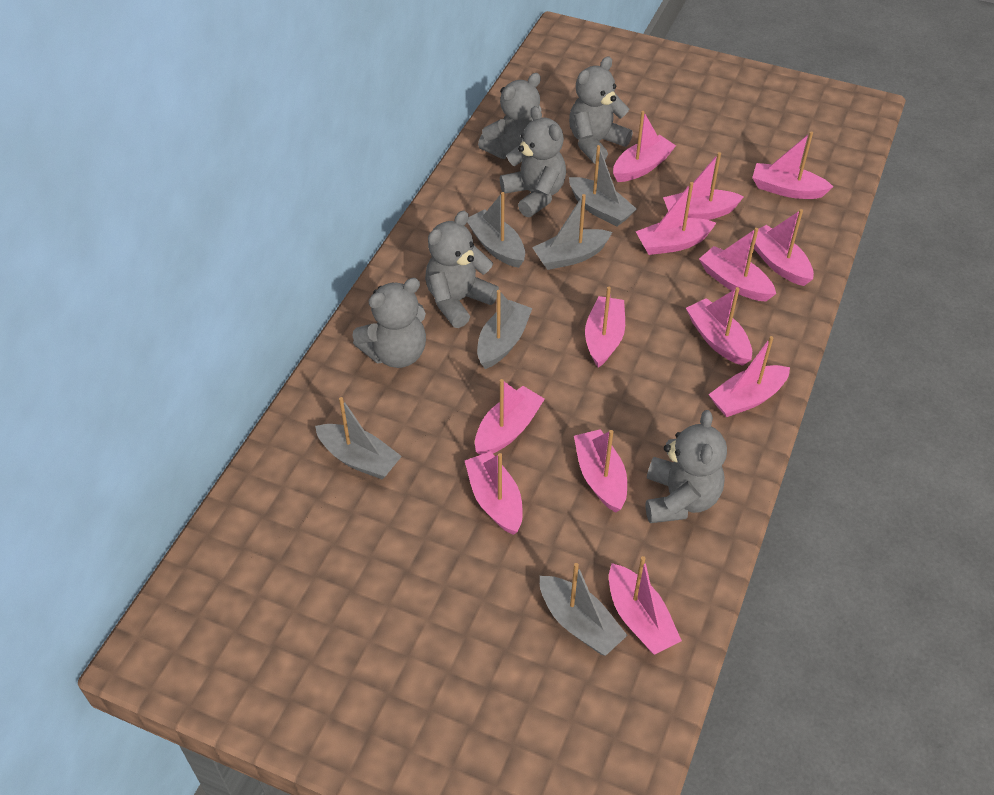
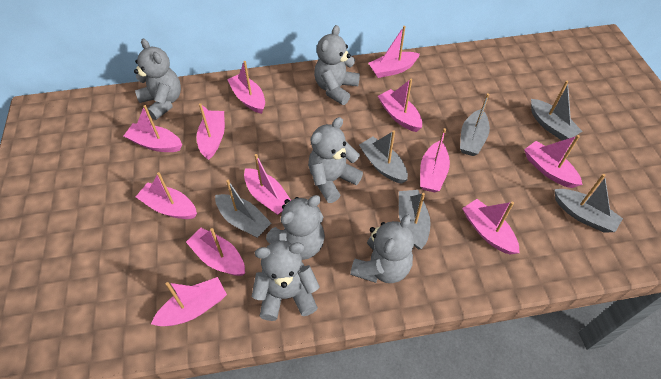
pink boat: [465,451,523,535] [475,379,545,455] [574,429,627,513] [585,287,625,368] [609,556,682,655] [613,111,676,182] [635,182,716,255] [663,152,744,220] [686,287,752,366] [699,228,776,302] [708,336,790,417] [751,209,814,286] [752,131,833,199] = 13 -> [124,105,182,152] [136,172,197,219] [151,277,227,326] [186,228,245,276] [197,103,225,160] [227,61,265,114] [244,154,291,215] [369,26,420,78] [378,79,422,132] [420,128,450,193] [462,199,519,255] [524,135,583,188] = 12

